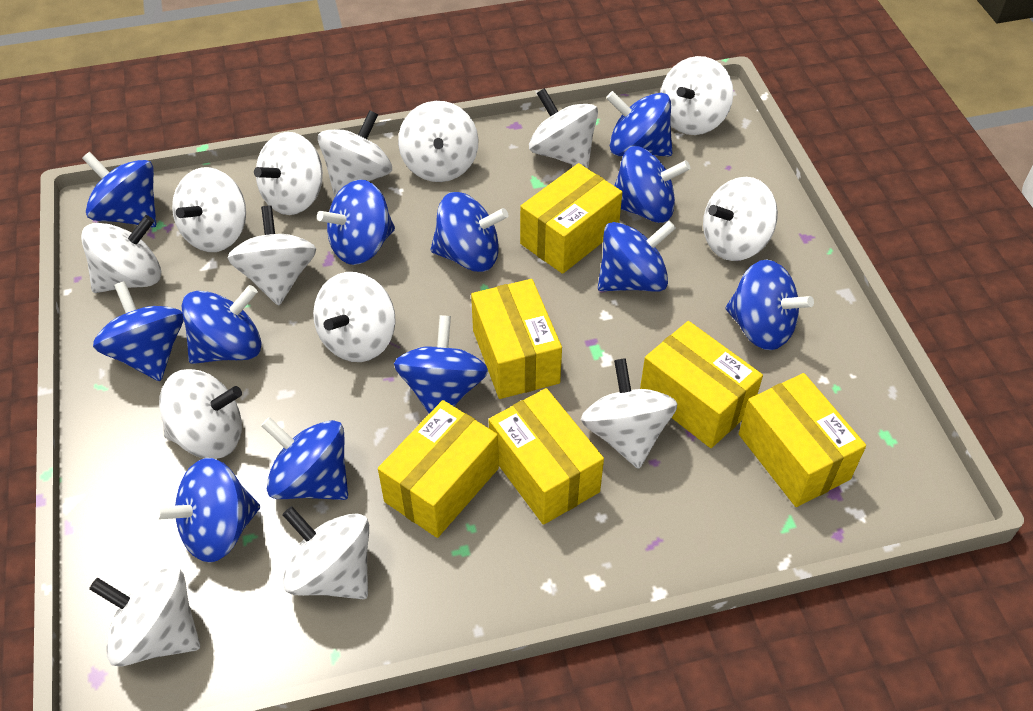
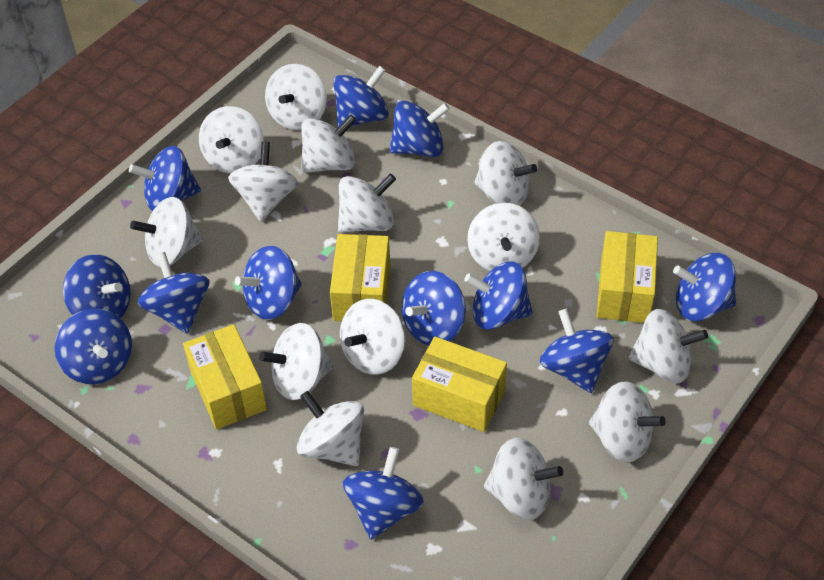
yellow box: [378,400,499,538] [471,279,562,399] [489,388,604,525] [520,163,622,274] [640,321,763,448] [738,373,866,507] = 6 -> [183,324,267,430] [330,234,390,321] [412,337,507,432] [597,231,658,323] = 4

